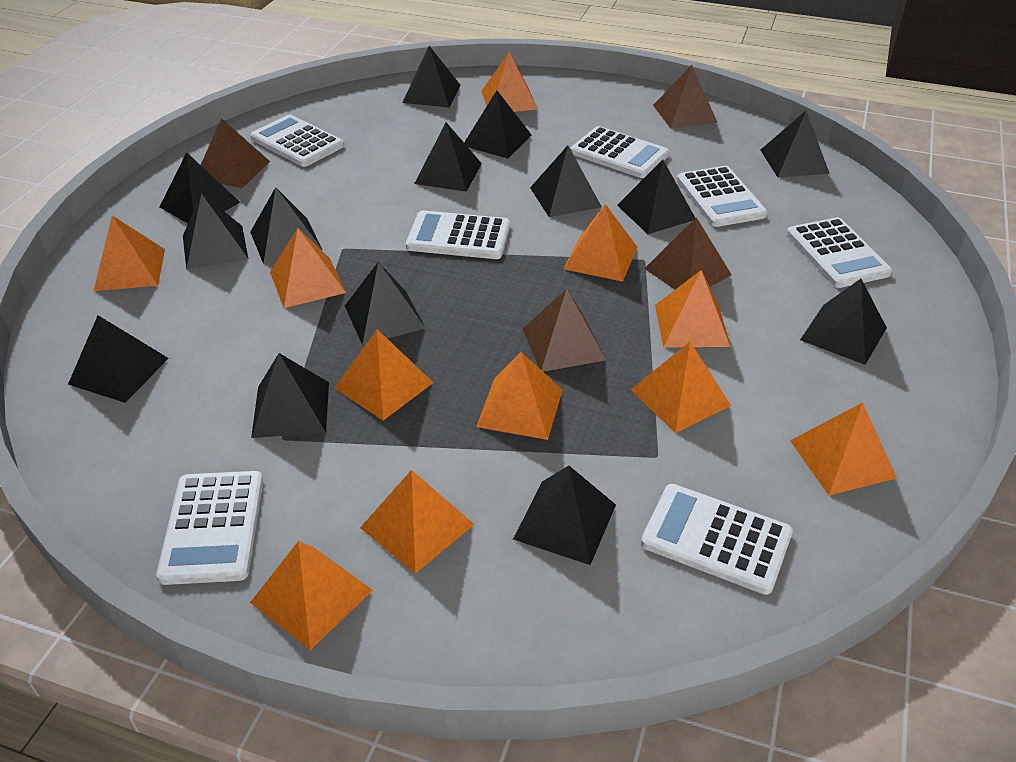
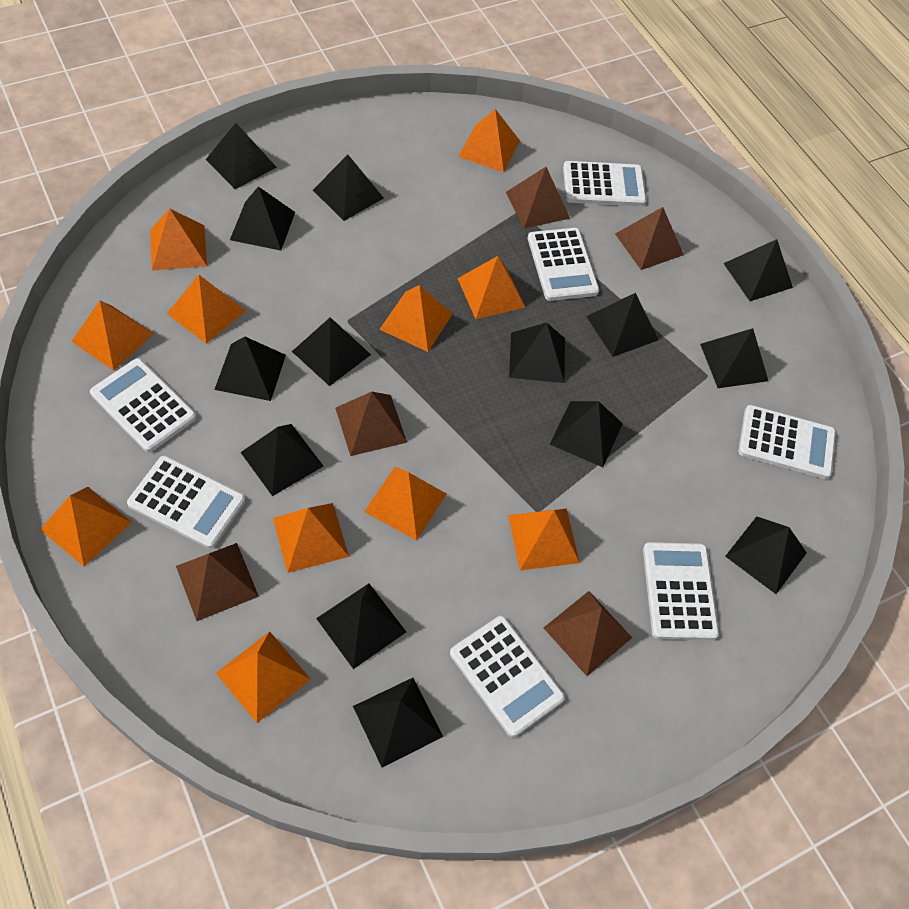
brown pyramid: [201,118,270,188] [523,289,606,372] [644,217,732,289] [653,65,718,129] = 4 -> [176,543,259,621] [335,392,407,456] [506,167,570,229] [544,591,632,676] [615,207,684,270] = 5

